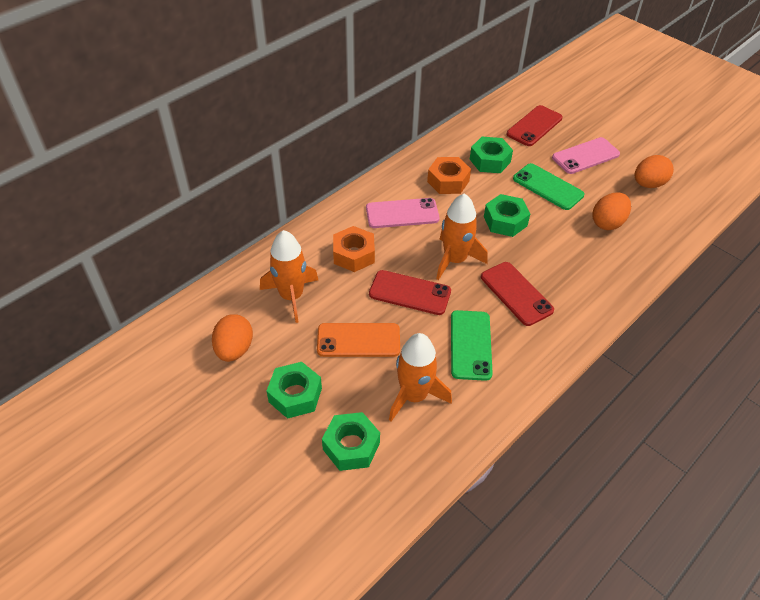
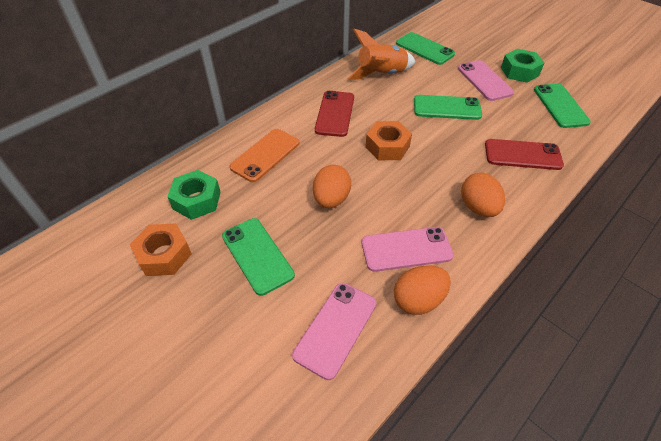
green nut: [267,362,322,419] [322,412,380,471] [470,137,513,173] [484,194,530,237] = 4 -> [167,170,221,220] [501,49,544,83] = 2
green phone: [451,310,493,381] [513,163,584,210] = 2 -> [222,218,295,296] [396,32,455,65] [414,95,482,120] [534,84,591,128] = 4
orange rocket: [260,230,318,323] [389,333,452,421] [436,193,488,280] = 3 -> [347,29,415,80] = 1
pink phone: [366,198,440,228] [552,137,620,174] = 2 -> [292,283,376,380] [362,227,454,272] [458,60,514,101] = 3
red phone: [369,270,451,315] [481,262,554,326] [507,105,563,146] = 3 -> [315,91,354,137] [485,139,564,170] = 2

